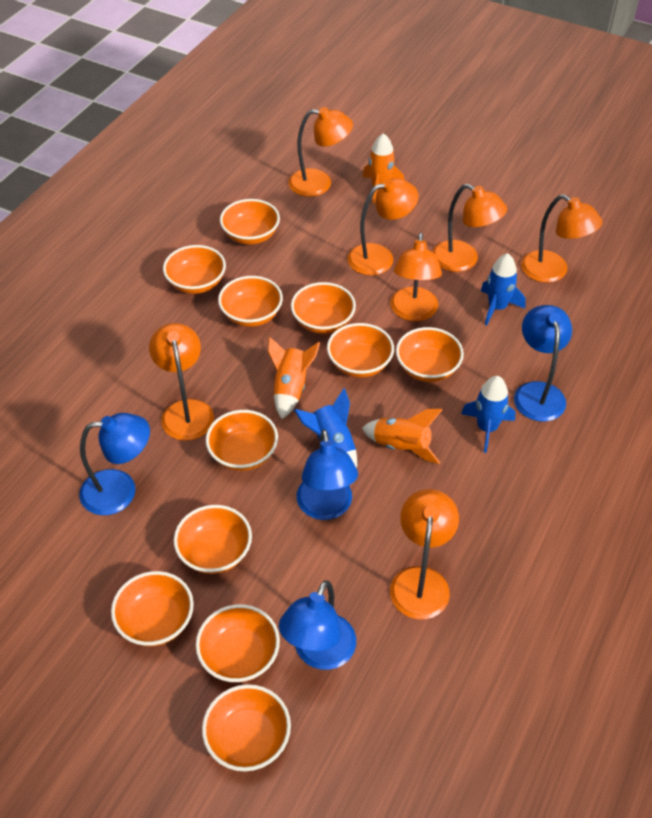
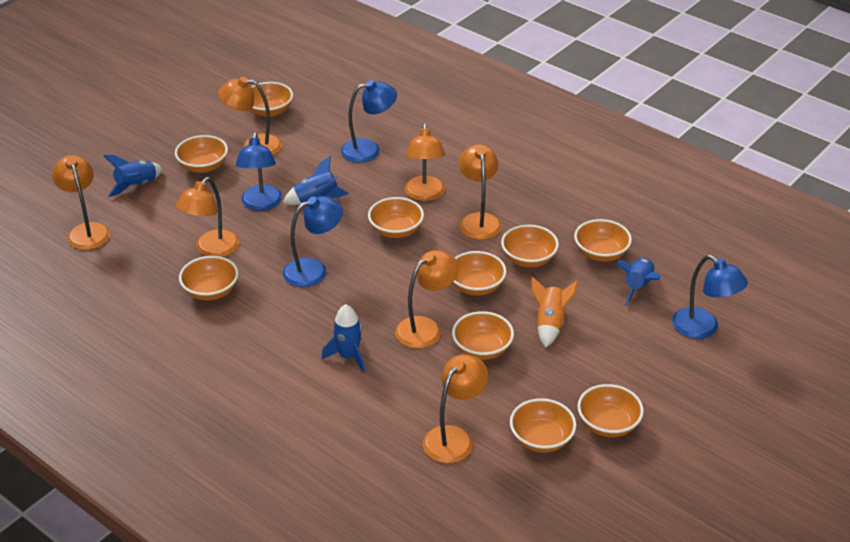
blue rocket: [294,388,357,468] [461,376,515,453] [481,253,526,325] = 3 -> [104,155,163,197] [283,156,349,205] [321,304,365,373] [615,258,660,306] = 4
orange bowl: [111,571,194,646] [163,245,226,294] [174,505,252,574] [195,604,280,683] [202,684,291,771] [205,410,278,471] [218,276,283,327] [220,199,280,245] [291,282,356,334] [327,323,394,378] [396,327,464,382] = 11 -> [175,135,228,173] [179,256,238,300] [250,82,293,117] [368,197,424,238] [452,311,514,360] [453,251,507,295] [501,225,559,267] [510,398,576,453] [574,219,632,262] [577,384,644,437] = 10
orange rocket: [268,337,320,419] [362,409,442,464] [363,133,404,204] = 3 -> [531,277,578,348] = 1

